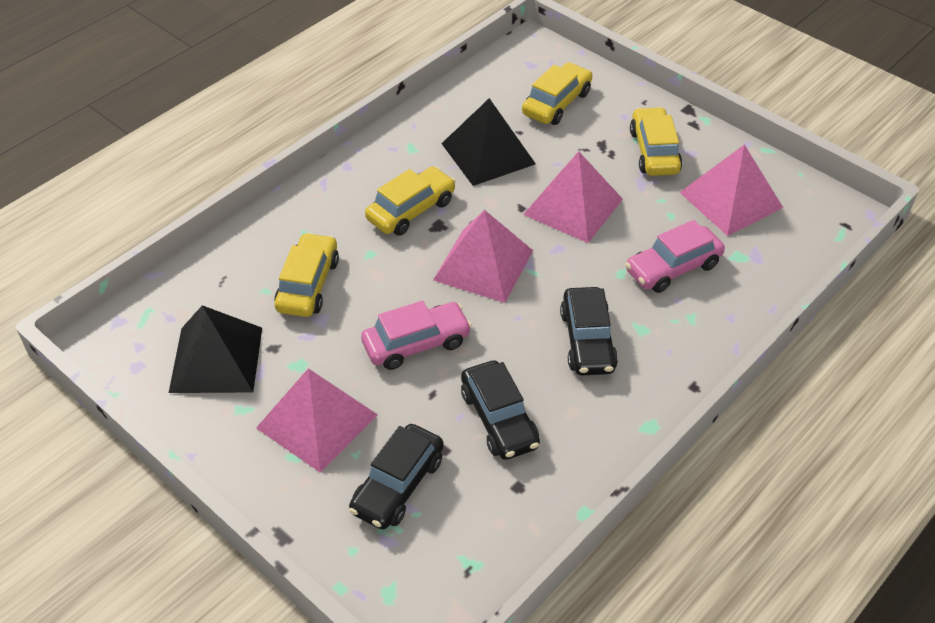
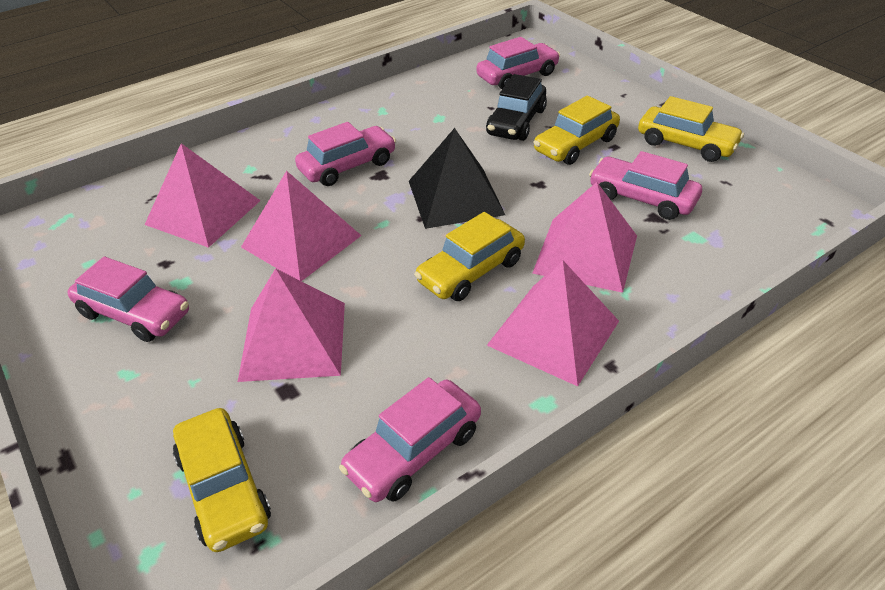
black car: [349,424,444,529] [461,360,540,460] [560,287,618,375] = 3 -> [486,74,547,141] = 1
black pyramid: [169,305,262,393] [441,98,536,186] = 2 -> [409,128,505,229] = 1
pink car: [361,301,472,370] [625,220,725,293] = 2 -> [68,257,189,342] [295,122,396,186] [339,377,481,502] [476,37,560,89] [589,151,702,220] = 5
pink pyramid: [256,368,378,473] [433,210,533,303] [523,151,623,243] [679,144,783,236] = 4 -> [145,143,261,248] [238,268,345,382] [241,171,362,281] [487,260,619,386] [532,182,637,293] = 5

